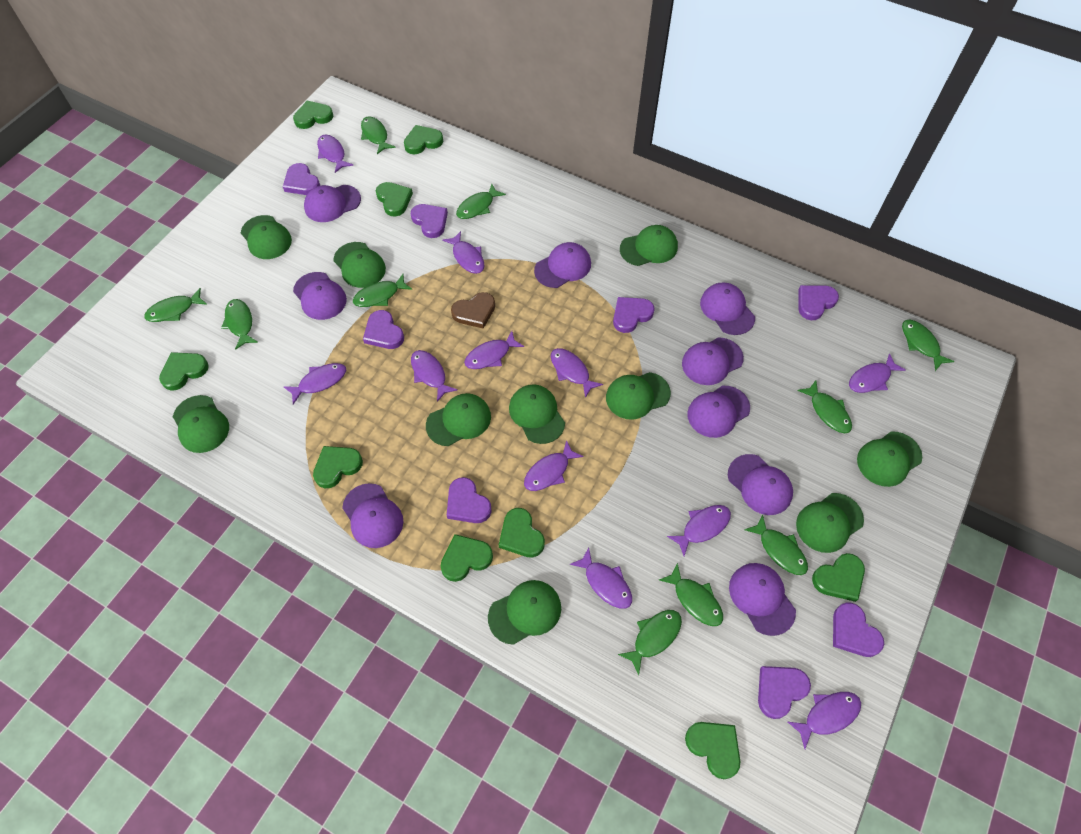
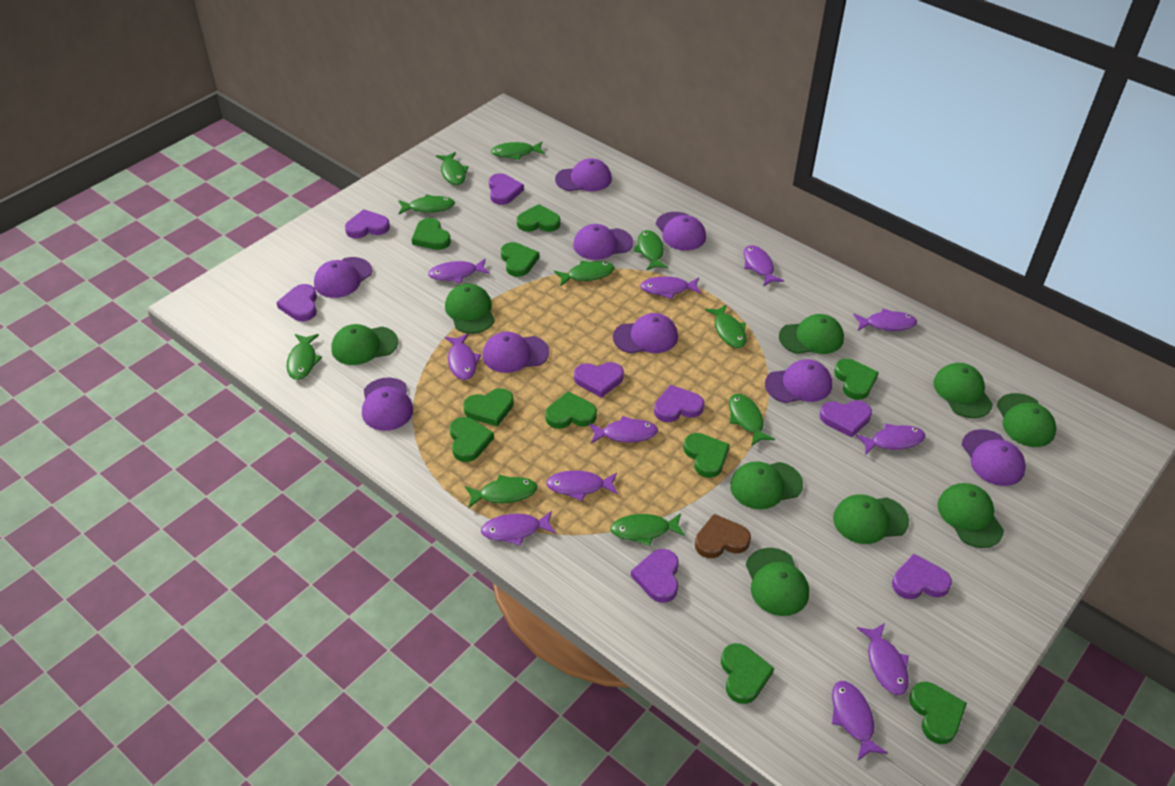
green cap: [173,395,229,453] [241,215,292,259] [333,242,386,288] [426,393,491,446] [488,580,561,645] [509,384,565,444] [606,372,671,420] [620,225,678,266] [796,493,864,553] [857,432,922,487] = 10 -> [331,324,398,365] [445,283,495,334] [730,461,803,509] [746,548,809,616] [779,314,844,354] [833,494,909,544] [933,363,993,418] [938,483,1004,548] [997,393,1056,447] = 9
green heart: [159,352,209,391] [293,100,333,129] [313,446,363,488] [376,182,413,216] [404,125,443,154] [441,534,493,582] [499,508,545,558] [685,722,741,779] [812,553,865,602] = 9 -> [412,218,451,250] [450,417,494,462] [463,388,514,427] [501,242,539,277] [517,204,560,232] [545,392,597,429] [683,433,730,478] [721,643,774,704] [834,359,879,400] [909,682,967,744] = 10

